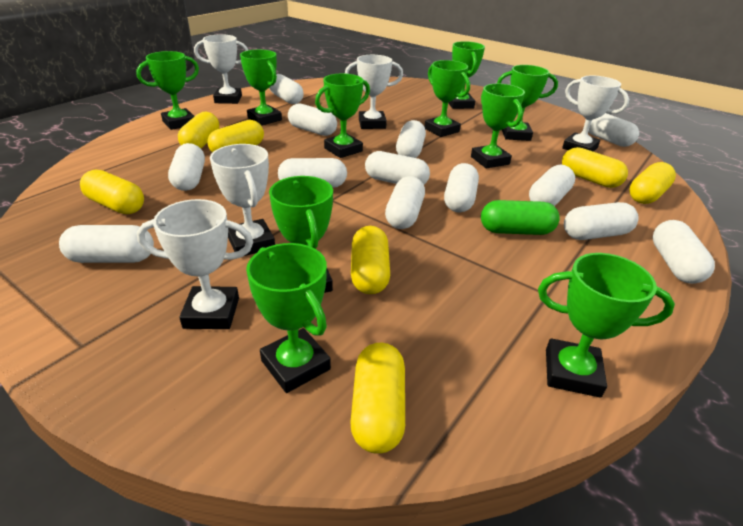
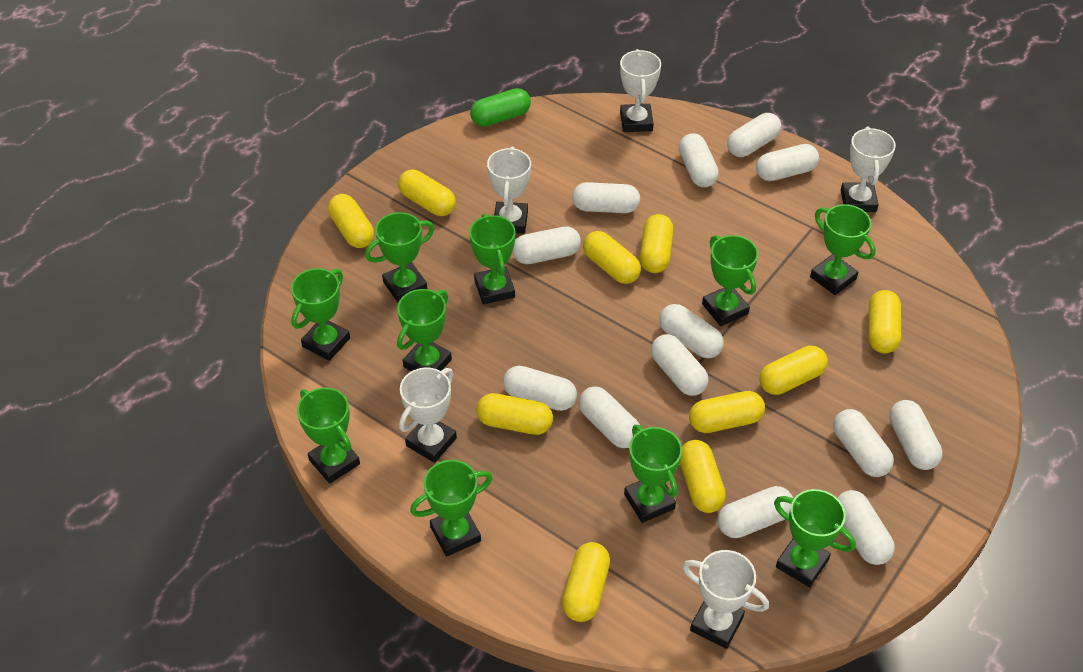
yellow capsule: [80,170,144,214] [178,112,219,148] [207,120,264,152] [350,343,405,454] [351,226,390,294] [562,147,628,188] [629,162,676,204] = 7 -> [328,194,374,248] [398,170,456,216] [476,393,553,435] [562,542,610,622] [583,231,641,284] [640,214,673,273] [680,440,726,513] [689,391,765,433] [759,346,828,395] [869,290,901,354] = 10

